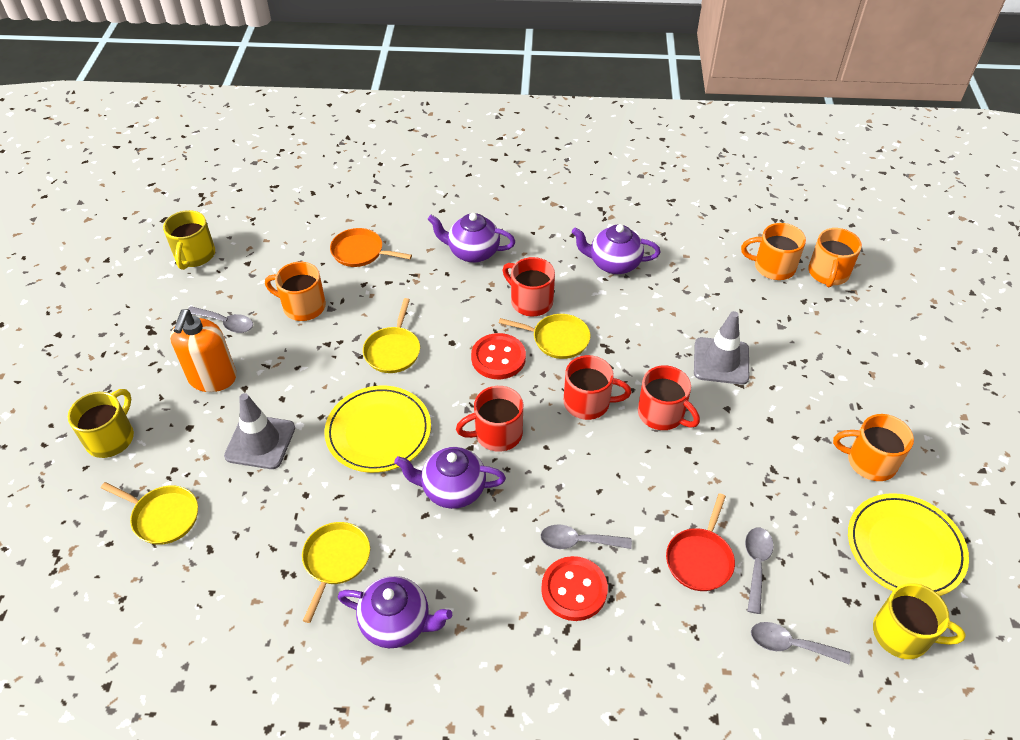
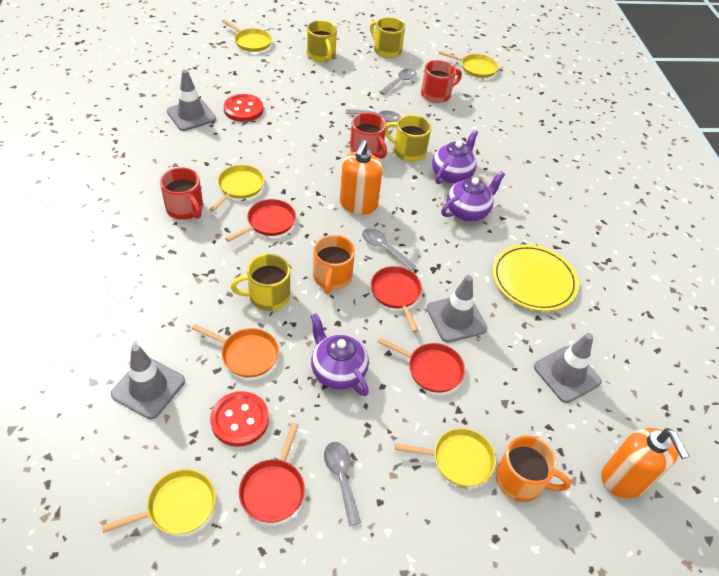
grey traffic cone: [224,393,295,469] [694,311,749,385] = 2 -> [111,344,185,419] [167,69,216,131] [427,275,487,343] [534,333,602,403] = 4
orange mug: [265,262,326,321] [741,223,806,280] [808,228,862,287] [833,414,914,481] = 4 -> [313,235,355,294] [496,436,571,502] = 2
orange soap dispenser: [170,309,237,392] = 1 -> [340,140,383,215] [601,428,689,498] = 2
purple teapot: [338,576,452,648] [394,447,506,509] [427,213,515,263] [572,224,661,274] = 4 -> [311,313,369,396] [432,130,478,184] [441,171,505,221] = 3
red mug: [456,386,523,452] [503,257,555,316] [564,355,631,420] [638,365,700,430] = 4 -> [160,167,203,220] [350,113,387,159] [421,60,462,103] = 3
red pan: [666,493,735,591] = 1 -> [225,199,296,242] [239,422,305,523] [371,266,422,332] [378,338,465,393] = 4
yellow mug: [68,389,134,458] [163,210,215,270] [873,583,966,659] = 3 -> [231,254,290,311] [307,20,337,62] [370,17,405,58] [385,115,431,162] = 4
yellow pan: [101,482,198,545] [302,522,370,623] [363,298,420,373] [499,314,591,359] = 4 -> [102,469,216,534] [209,165,264,212] [222,19,272,52] [395,428,496,487] [439,51,499,78] = 5
yellow plate: [324,386,431,473] [848,493,969,596] = 2 -> [492,244,579,311] = 1

